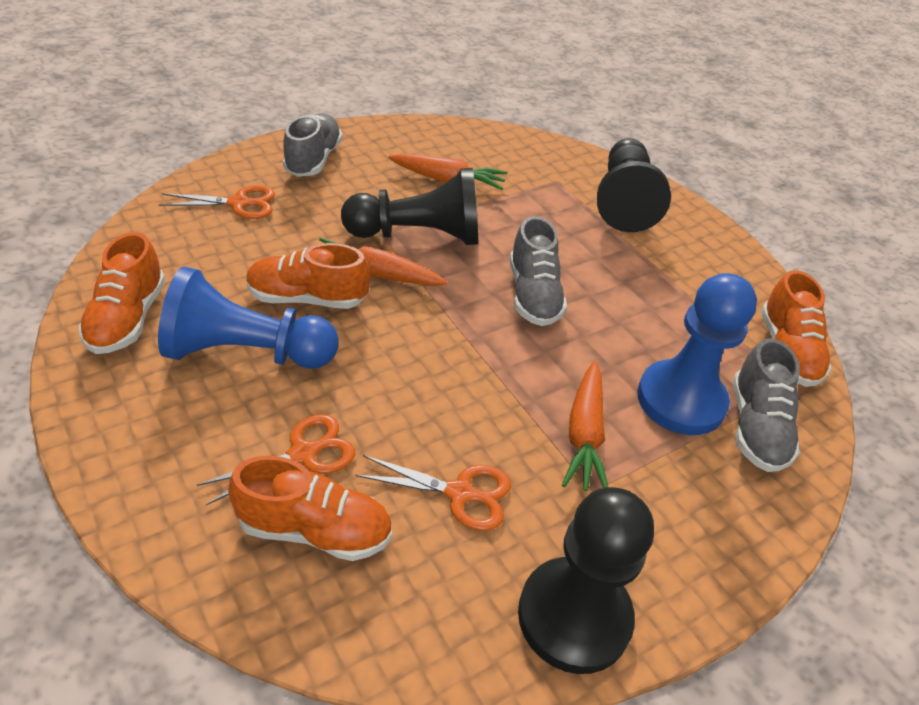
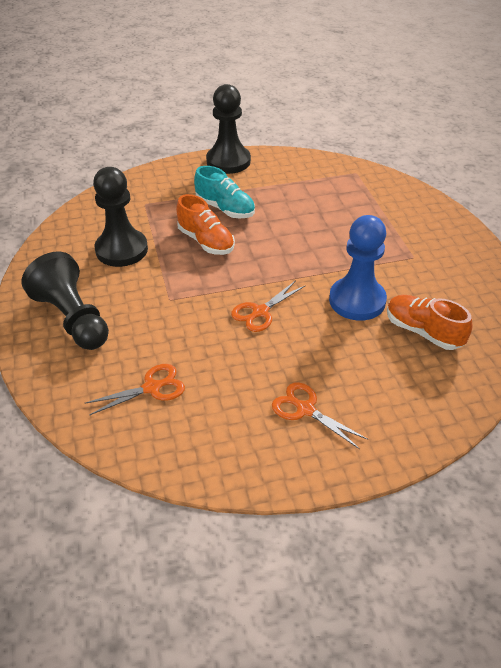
blue pawn: [158,267,339,369] [637,273,757,435] = 2 -> [329,215,387,321] = 1
grey shoe: [283,114,342,177] [510,216,567,326] [733,339,800,472] = 3 -> none = 0
orange carrot: [319,238,447,286] [388,154,508,190] [562,361,608,491] = 3 -> none = 0
orange shoe: [78,232,165,354] [228,456,392,561] [246,243,370,309] [761,270,832,387] = 4 -> [176,194,235,255] [387,295,473,350] = 2
turquoise shoe: none = 0 -> [194,166,255,218] = 1

